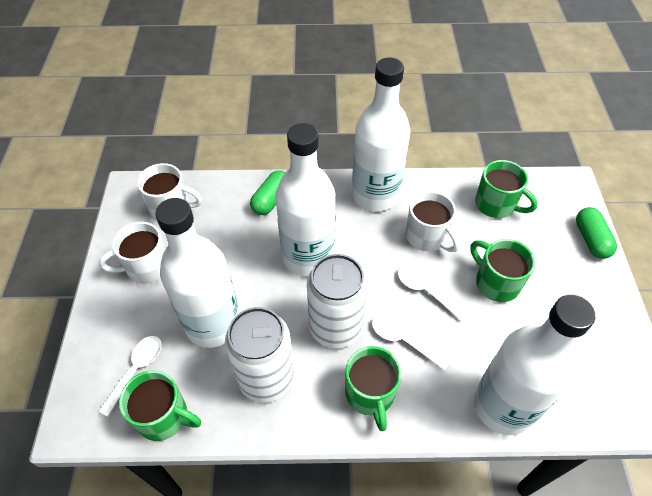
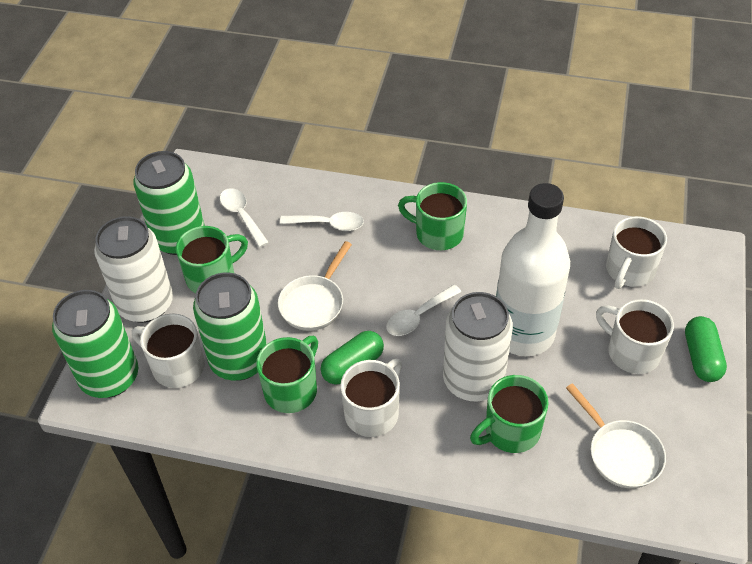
green can: none = 0 -> [52,290,138,398] [133,151,205,255] [193,272,267,381] = 3
white bottle: [155,198,240,348] [275,123,335,277] [352,57,410,211] [474,295,595,435] = 4 -> [496,183,570,356] = 1
white mug: [99,222,166,284] [137,163,202,220] [406,191,460,252] = 3 -> [132,314,205,388] [340,359,402,437] [596,299,674,374] [606,216,667,289] = 4
white pan: none = 0 -> [278,241,352,331] [566,383,666,489] = 2

